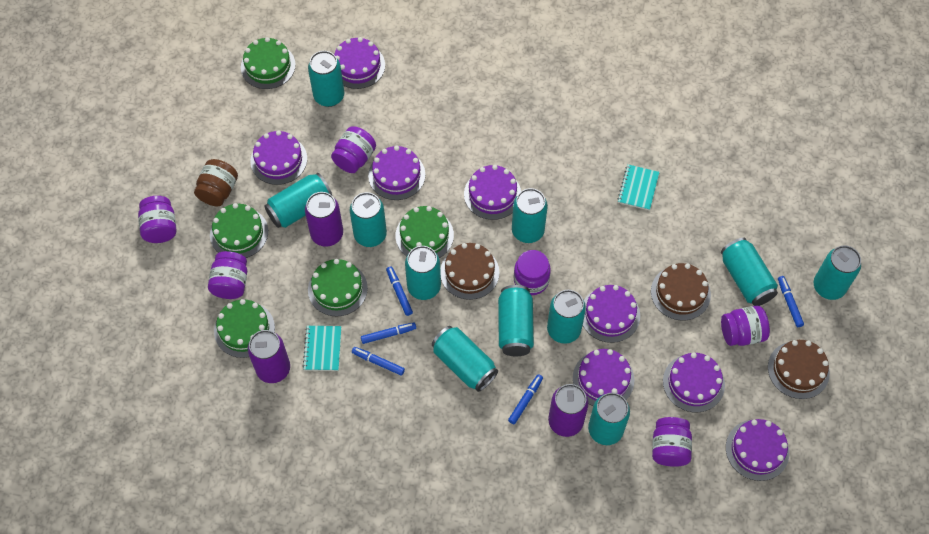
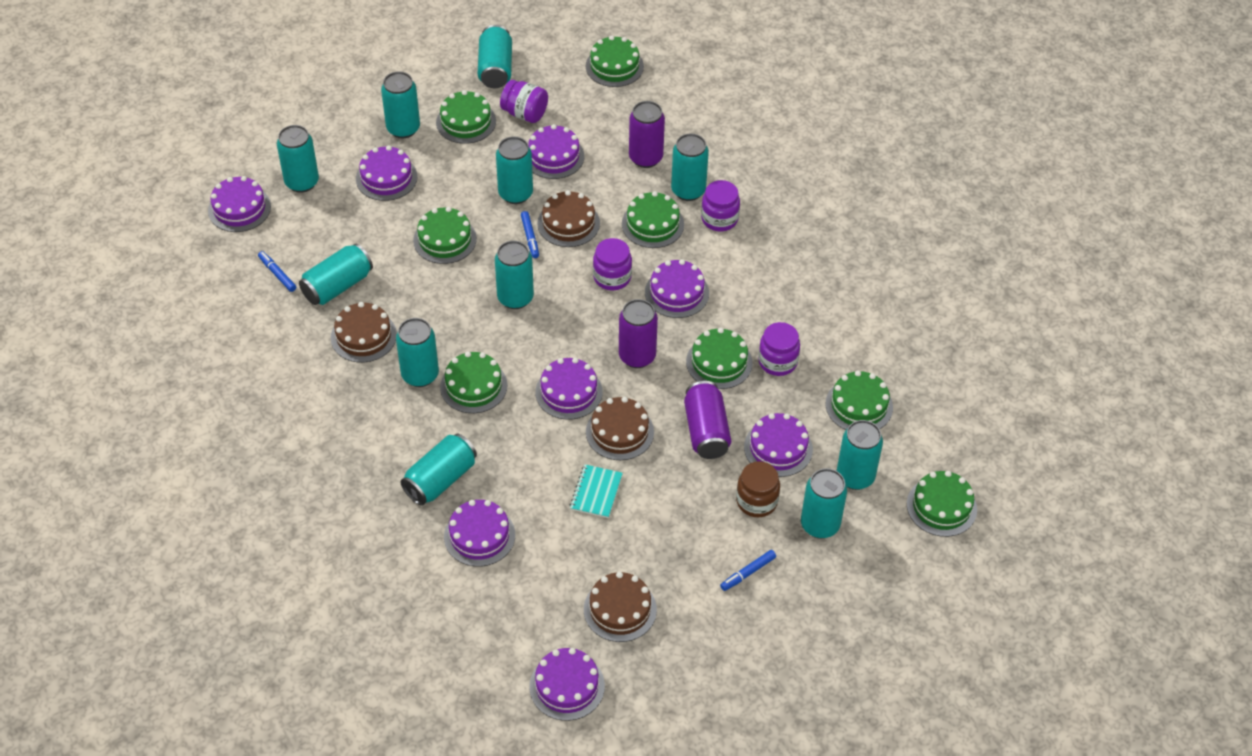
blue marker: [352,347,405,376] [361,322,416,344] [386,266,413,316] [508,374,543,424] [778,276,804,327] = 5 -> [258,251,296,292] [521,211,539,258] [720,550,776,591] = 3
brown cake: [440,243,499,300] [651,263,711,321] [768,340,830,399] = 3 -> [331,302,397,362] [537,190,600,247] [584,572,657,642] [586,397,654,460] = 4
green cake: [210,203,268,258] [214,299,275,358] [241,37,296,89] [308,259,368,316] [395,206,454,258] = 5 -> [413,207,477,264] [436,90,496,144] [440,351,507,413] [586,36,644,87] [622,191,684,248] [686,328,753,389] [826,370,893,430] [907,471,977,537] = 8
purple jar: [138,196,176,243] [208,251,247,299] [331,126,376,173] [514,250,551,295] [652,417,692,467] [721,306,770,346] = 6 -> [500,80,548,123] [593,238,632,290] [701,180,740,231] [758,322,800,376] = 4
turquoise notebook: [303,326,341,371] [617,164,659,210] = 2 -> [570,464,623,518] = 1

